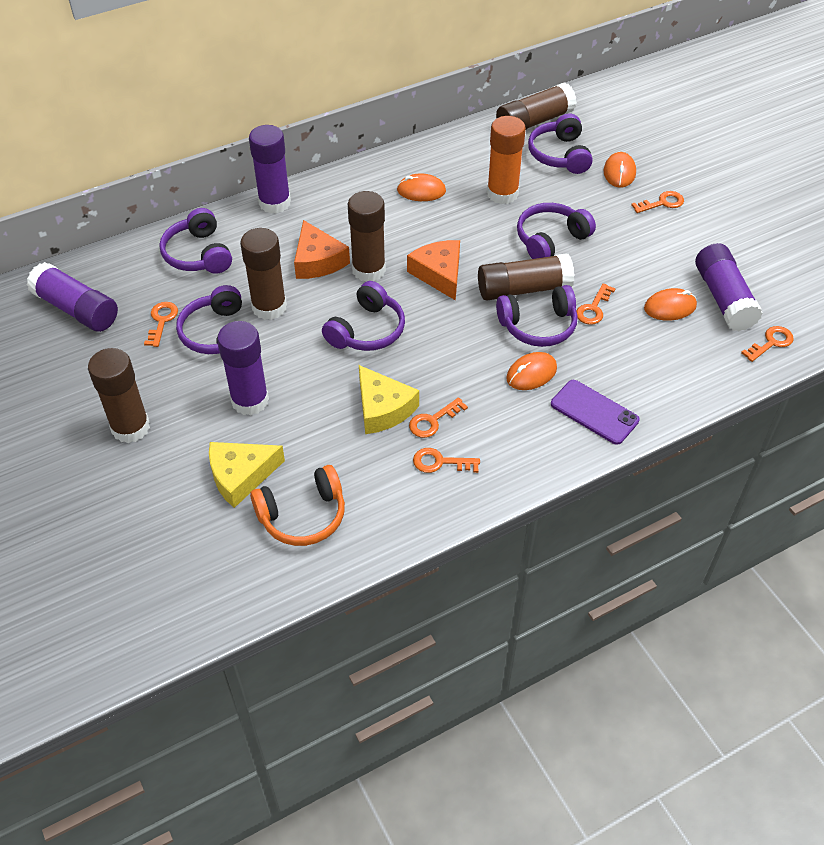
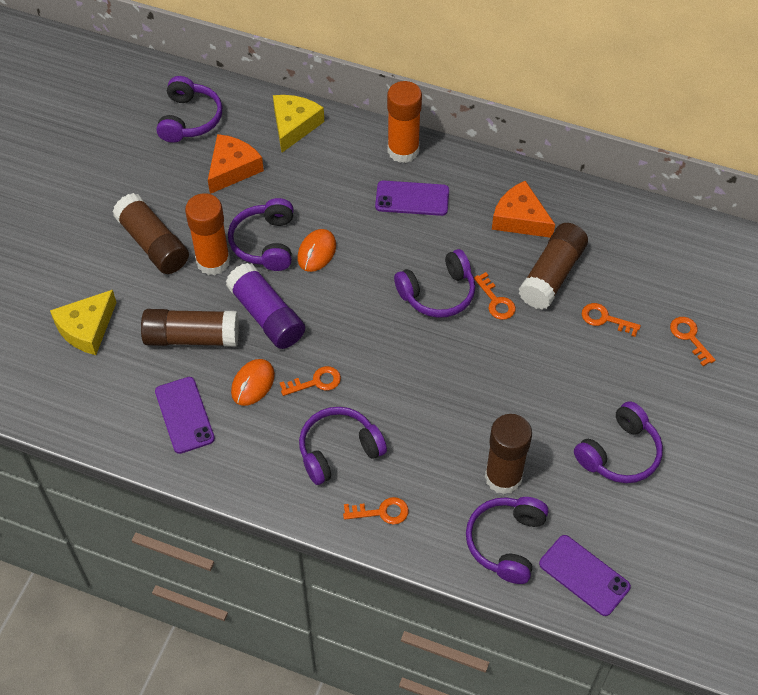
brown glue stick: [88,348,150,443] [240,228,287,320] [348,191,386,282] [478,254,574,301] [496,82,577,130] = 5 -> [112,193,189,274] [141,309,239,347] [485,414,532,494] [519,223,588,310] = 4
orange glue stick: [487,116,526,204] = 1 -> [185,193,230,276] [387,81,422,163] = 2
orange headphones: [250,465,345,546] = 1 -> none = 0
orange key: [144,302,178,347] [409,397,468,438] [413,448,480,473] [577,283,616,325] [631,191,684,213] [741,326,794,362] = 6 -> [280,366,341,396] [343,497,409,524] [474,272,516,320] [582,303,641,337] [670,317,715,366] = 5
orange mouse: [397,173,446,201] [506,352,557,390] [604,152,636,188] [644,288,697,321] = 4 -> [231,359,275,406] [297,229,336,272] = 2
purple glue stick: [27,262,118,332] [217,321,269,415] [249,125,291,214] [695,243,763,331] = 4 -> [226,263,305,349] = 1
purple phone: [551,380,640,445] = 1 -> [155,377,215,454] [375,180,449,216] [539,535,631,616] = 3

